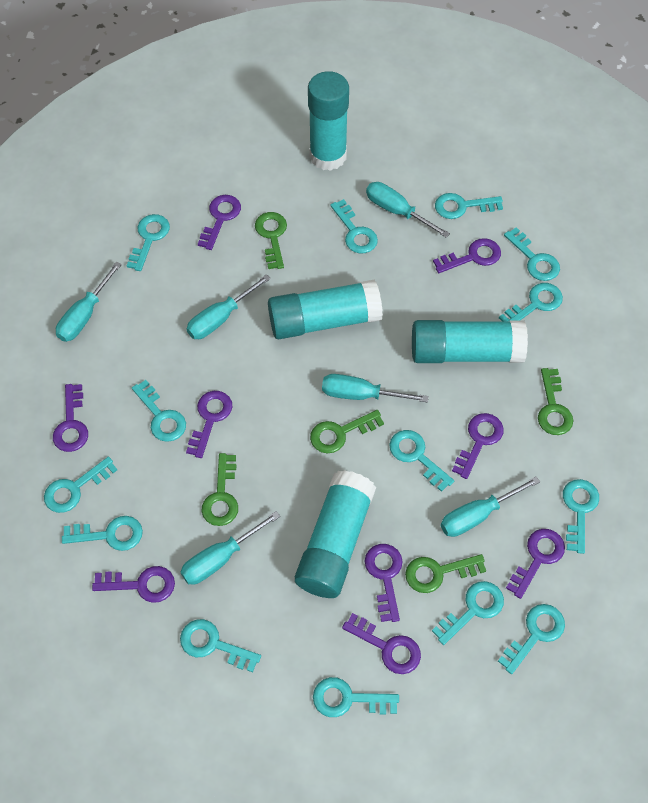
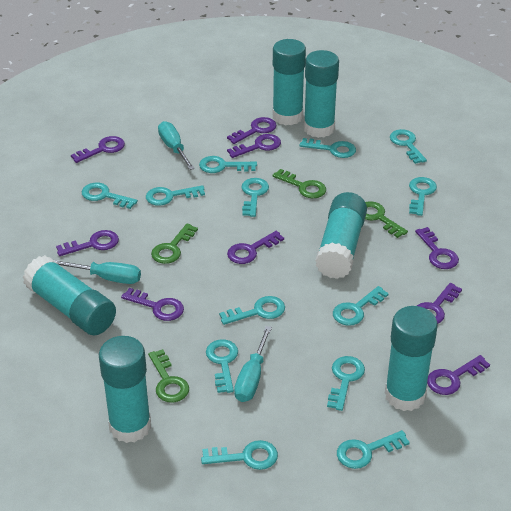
green key: [201,453,238,526] [255,212,287,269] [310,410,384,453] [405,554,486,593] [538,368,573,435] = 5 -> [148,349,189,403] [151,223,198,264] [272,169,326,198] [365,201,408,238] = 4
turquoise glue stick: [268,279,383,339] [295,470,376,598] [308,71,349,171] [412,320,528,363] = 4 -> [23,255,116,336] [99,336,151,443] [272,39,306,126] [304,50,339,138] [315,192,367,279] [385,306,438,411] = 6
turquoise key: [44,457,117,513] [62,516,143,551] [127,214,170,271] [132,380,186,442] [180,619,261,672] [313,677,399,717] [330,199,378,253] [389,430,454,492] [432,581,504,645] [435,193,503,219] [498,604,565,674] [499,283,563,322] [504,227,560,281] [563,479,599,554] = 14 -> [82,183,138,209] [146,185,205,206] [199,156,257,173] [201,440,278,470] [206,339,238,393] [219,296,285,325] [242,178,269,217] [299,138,356,158] [327,356,365,411] [333,286,389,326] [337,430,410,469] [390,129,427,164] [409,177,437,216] = 13
turquoise screwdriver: [56,262,122,342] [180,511,280,585] [187,274,271,339] [322,374,429,402] [366,182,450,238] [441,476,540,537] = 6 -> [54,260,141,284] [158,121,195,170] [234,326,272,402] = 3

